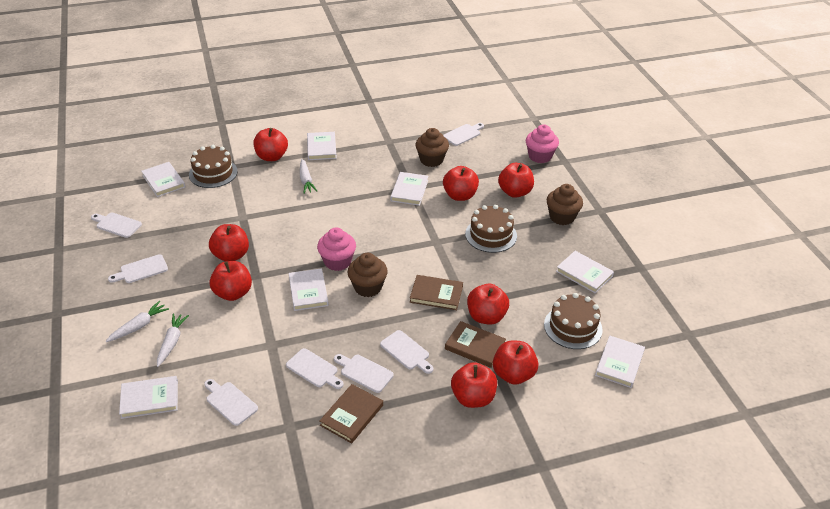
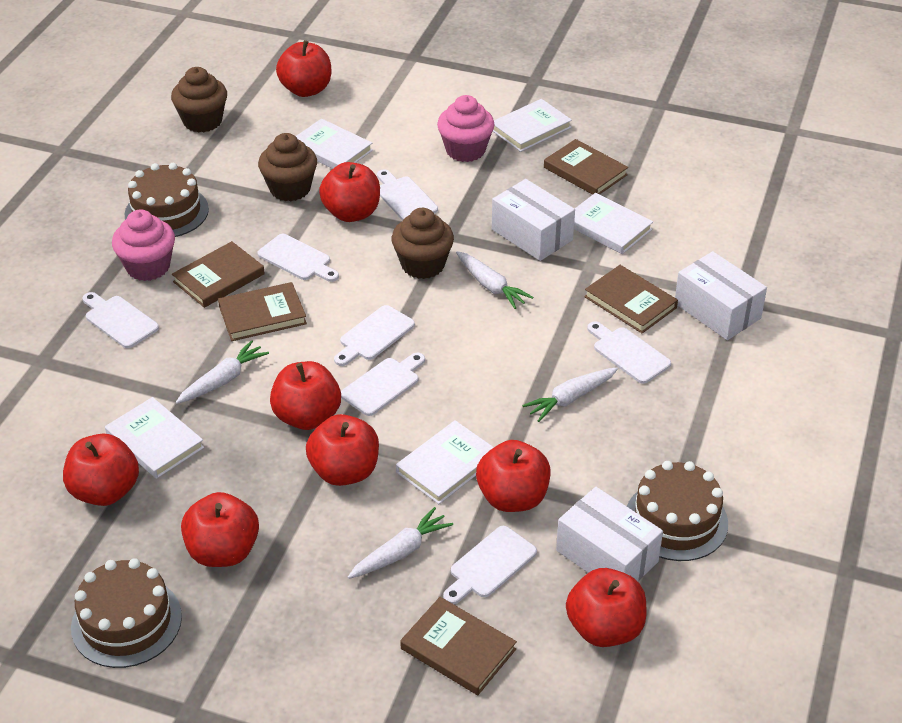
brown book: [319,384,383,444] [410,275,463,310] [445,321,506,368] = 3 -> [172,241,265,308] [218,282,307,341] [400,597,517,695] [544,139,628,195] [584,265,678,333] = 5
white book: [119,376,178,419] [141,162,185,197] [289,268,329,311] [307,132,337,160] [390,172,428,206] [556,251,614,293] [595,336,645,388] = 7 -> [105,397,204,479] [296,119,373,169] [396,420,494,504] [493,99,572,152] [574,193,653,254] = 5
white box: none = 0 -> [492,179,575,261] [556,487,663,581] [675,251,767,340] = 3
white carrot: [105,301,169,342] [157,314,189,367] [300,159,317,194] = 3 -> [176,340,269,404] [348,507,453,579] [456,251,533,309] [522,367,618,422] = 4

